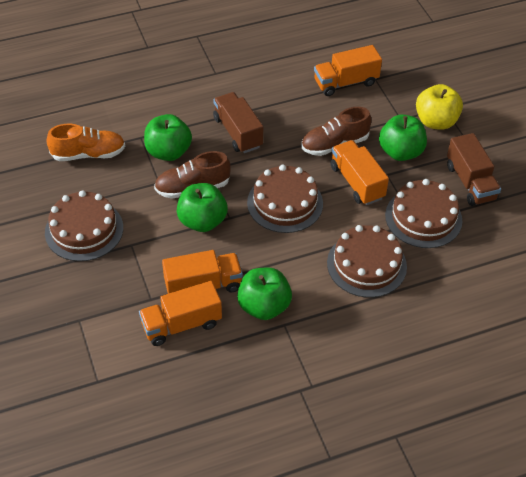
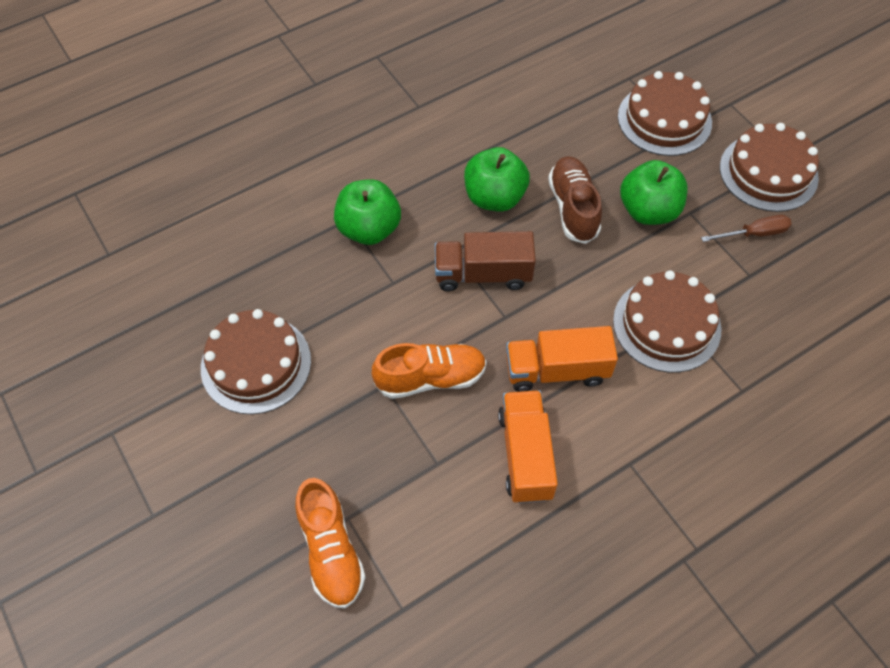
brown screwdriver: none = 0 -> [701,215,791,242] = 1
brown shoe: [154,151,231,199] [301,107,372,156] = 2 -> [548,156,602,244] = 1
brown truck: [213,92,263,153] [447,133,501,206] = 2 -> [435,231,536,291] = 1
green apple: [144,114,192,161] [177,183,228,232] [237,268,292,320] [379,114,427,161] = 4 -> [334,179,401,245] [464,147,530,212] [620,160,688,225] = 3
orange shoe: [46,124,125,161] = 1 -> [295,478,366,609] [372,343,487,399] = 2
orange truck: [139,281,222,346] [162,250,243,294] [314,45,382,96] [330,140,389,205] = 4 -> [498,390,558,503] [506,326,618,392] = 2
yellow apple: [416,84,463,130] = 1 -> none = 0

